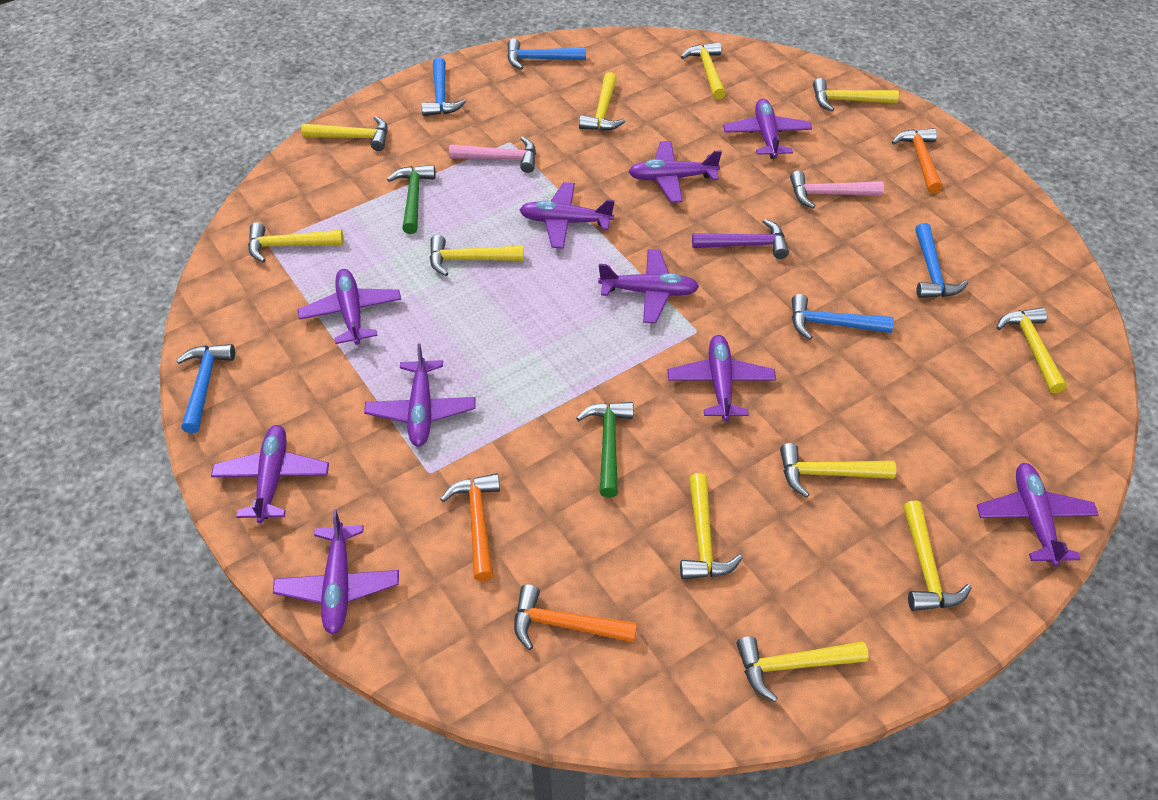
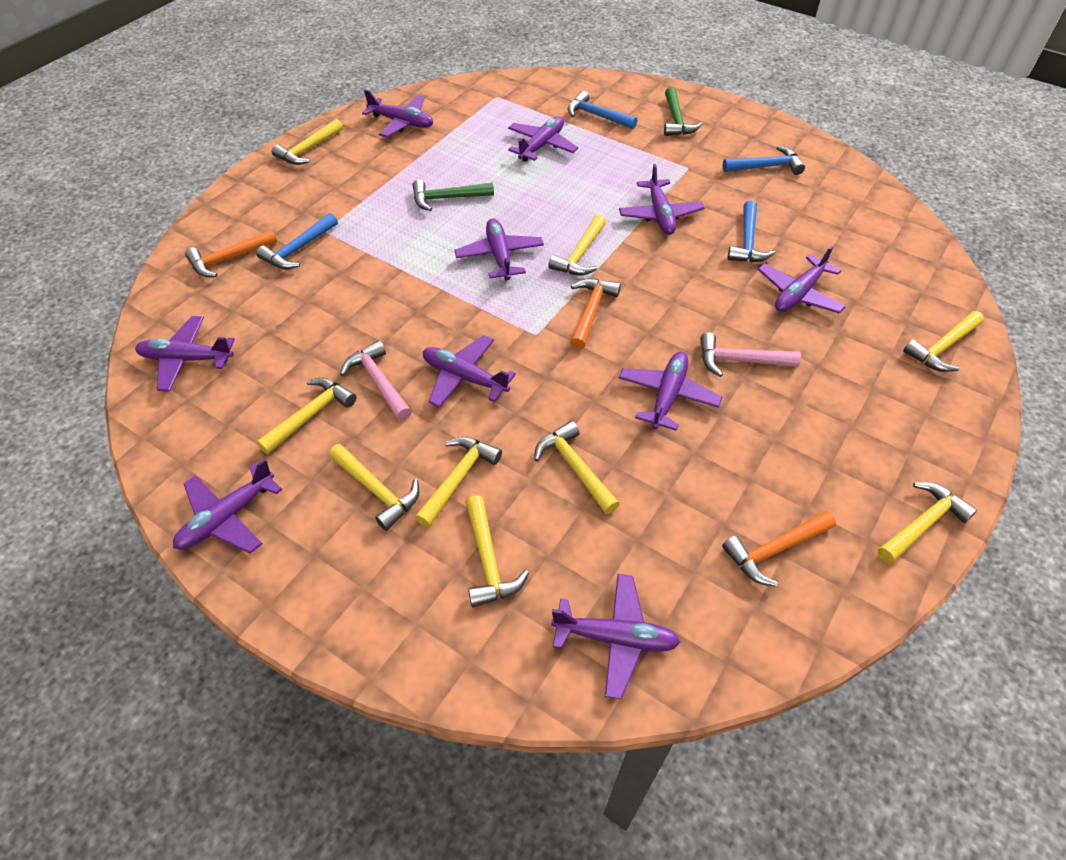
blue hammer: [176,344,235,433] [421,57,466,116] [507,39,586,70] [792,294,894,340] [915,223,968,298] = 5 -> [256,213,338,269] [568,91,637,129] [723,146,805,175] [728,201,775,262] = 4
purple hammer: [692,219,789,259] = 1 -> none = 0
yellow hammer: [248,222,344,263] [301,116,388,151] [430,235,524,276] [579,72,626,131] [680,473,743,579] [681,42,726,100] [737,636,869,702] [780,443,896,497] [813,78,899,111] [903,501,972,611] [996,307,1067,393] = 11 -> [257,378,356,454] [272,119,343,165] [329,444,419,531] [415,437,502,527] [465,495,529,607] [534,421,620,514] [548,215,606,275] [877,482,977,564] [903,311,984,372] = 9

